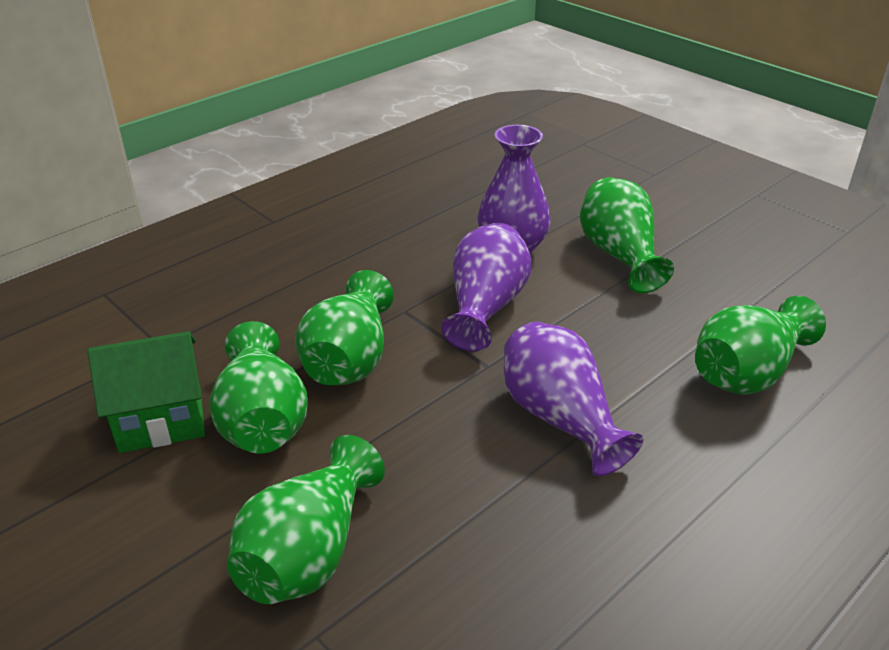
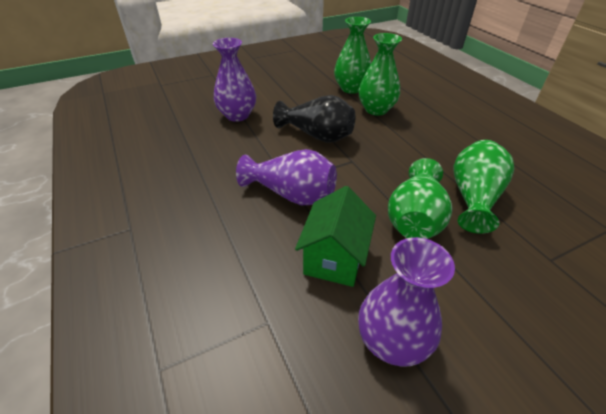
black vase: none = 0 -> [273,95,355,143] = 1
green vase: [209,321,308,453] [227,435,385,604] [295,270,394,385] [580,177,674,293] [695,296,826,395] = 5 -> [334,17,371,94] [359,33,402,116] [388,158,452,239] [453,140,515,234] = 4

